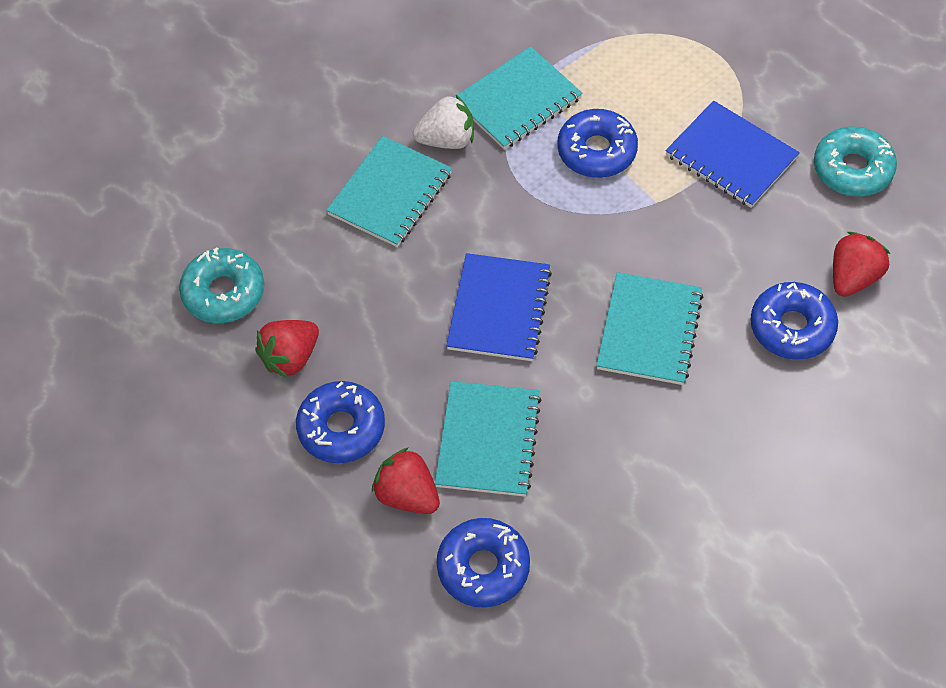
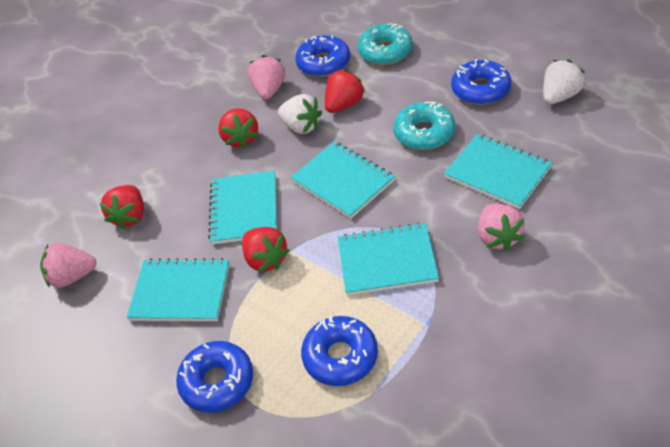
blue notebook: [446,253,552,361] [666,100,800,208] = 2 -> none = 0
pink strawberry: none = 0 -> [40,243,97,288] [248,55,285,99] [478,203,525,251] = 3
red strawberry: [255,320,319,378] [372,447,440,514] [833,232,890,297] = 3 -> [99,185,144,230] [218,108,258,149] [242,227,290,272] [325,69,366,113] = 4
turquoise notebook: [326,136,452,247] [435,381,542,497] [454,46,583,150] [596,272,703,385] = 4 -> [127,258,230,321] [208,170,277,245] [290,141,395,219] [338,222,439,296] [444,134,552,209] = 5
white strawberry: [413,95,474,149] = 1 -> [278,94,322,134] [543,59,585,104] = 2

